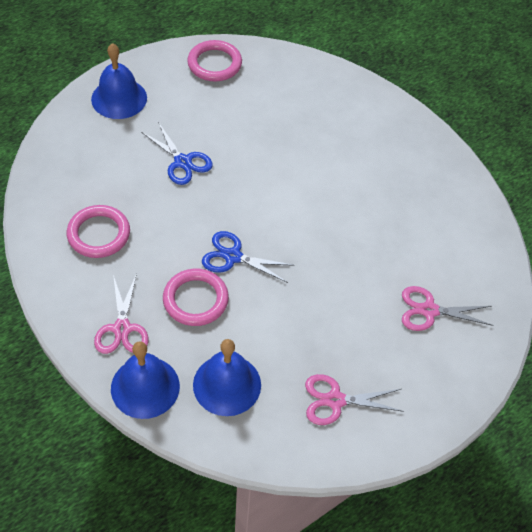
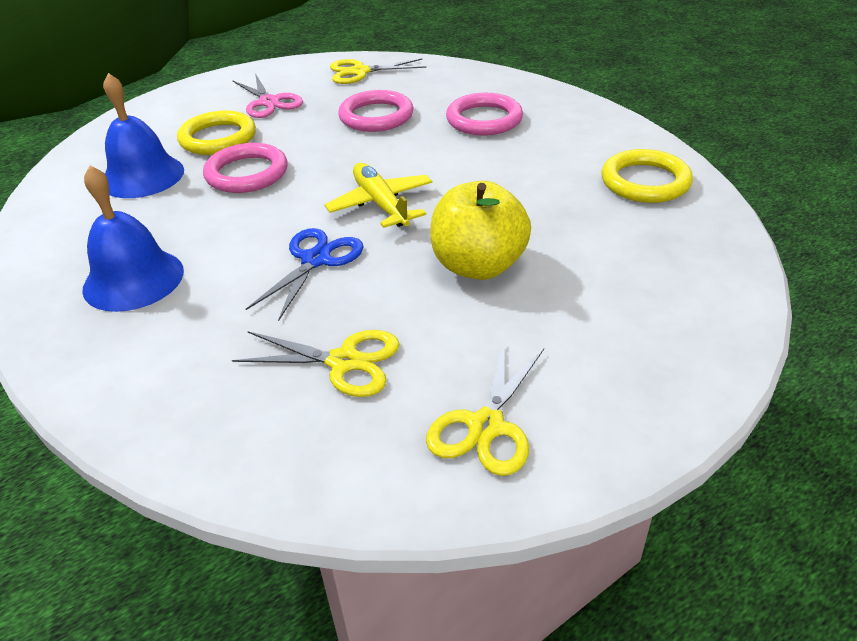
blue bell: [91,43,147,119] [111,341,180,419] [193,339,261,416] = 3 -> [82,165,184,312] [103,73,184,198] = 2
blue scissors: [141,122,213,185] [202,231,295,283] = 2 -> [246,228,364,321] = 1
pink scissors: [94,273,149,354] [305,374,404,425] [402,286,494,331] = 3 -> [232,73,303,118] = 1
yellow apple: none = 0 -> [430,181,531,280] = 1
yellow plane: none = 0 -> [325,163,432,228] = 1
yellow ring: none = 0 -> [177,111,256,155] [601,149,693,203] = 2
yellow scissors: none = 0 -> [232,330,399,397] [330,58,426,84] [426,343,544,476] = 3

